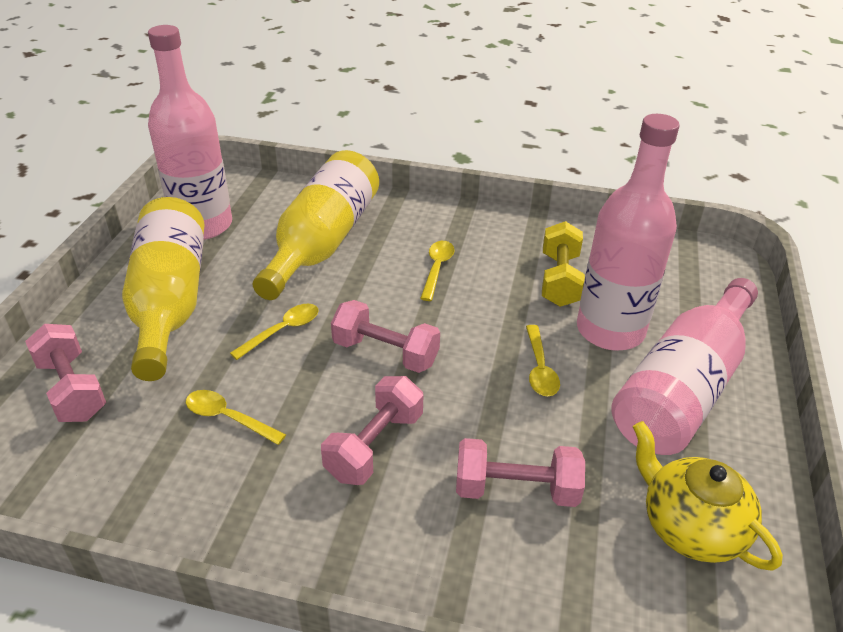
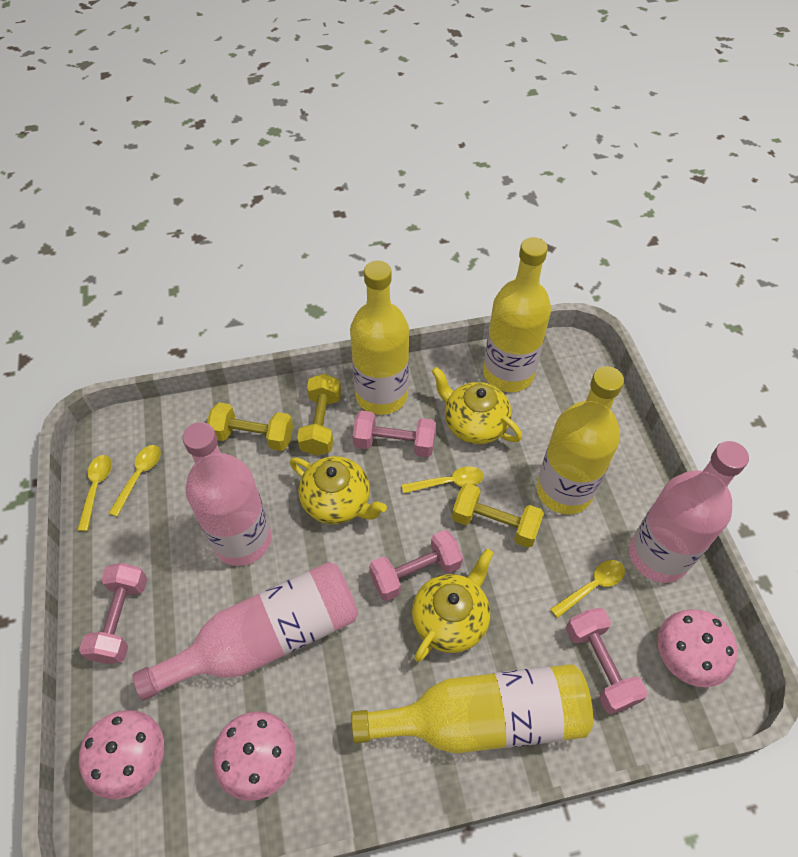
pink mushroom: none = 0 -> [79,710,164,799] [213,711,296,801] [657,609,738,687] = 3
yellow bottle: [122,197,205,381] [253,150,379,300] = 2 -> [350,261,409,415] [351,664,593,754] [483,237,551,392] [537,366,624,514] = 4
yellow dumbbell: [542,221,585,307] = 1 -> [207,402,293,451] [297,374,341,456] [452,483,544,548] = 3
yellow teapot: [633,421,783,571] = 1 -> [290,456,387,524] [412,549,494,662] [431,367,522,444] = 3

